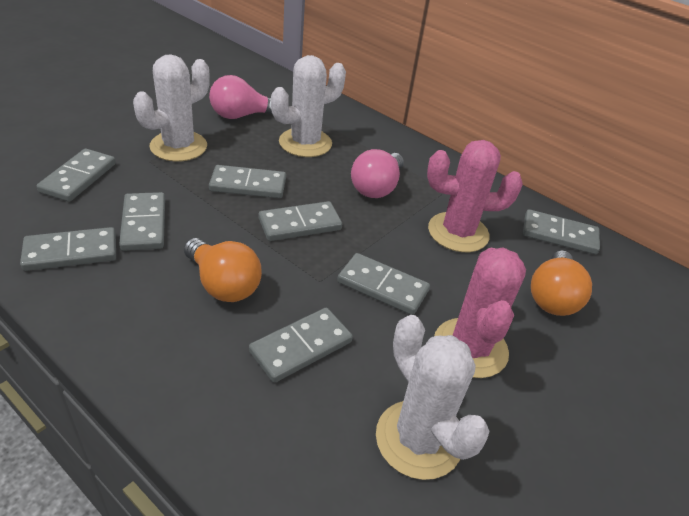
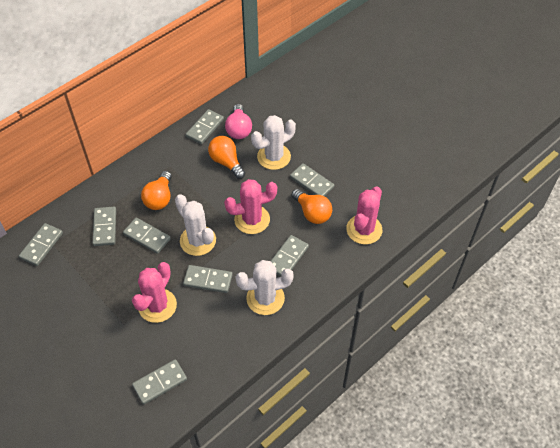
orange light bulb: [184,238,262,302] [531,250,592,316] = 2 -> [141,171,172,210] [208,136,245,179] [292,189,332,224] = 3
pink cactus: [427,140,523,252] [434,247,526,378] = 2 -> [132,262,177,323] [224,179,277,234] [346,187,382,245] = 3
pink light bulb: [209,75,273,119] [351,149,404,198] = 2 -> [225,104,252,139] = 1

